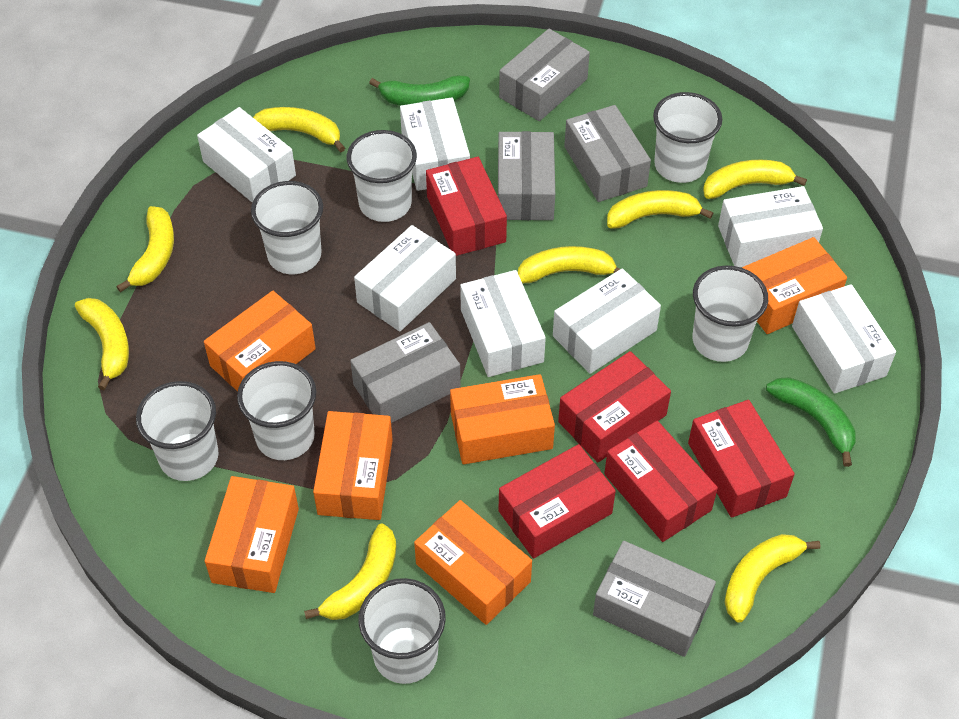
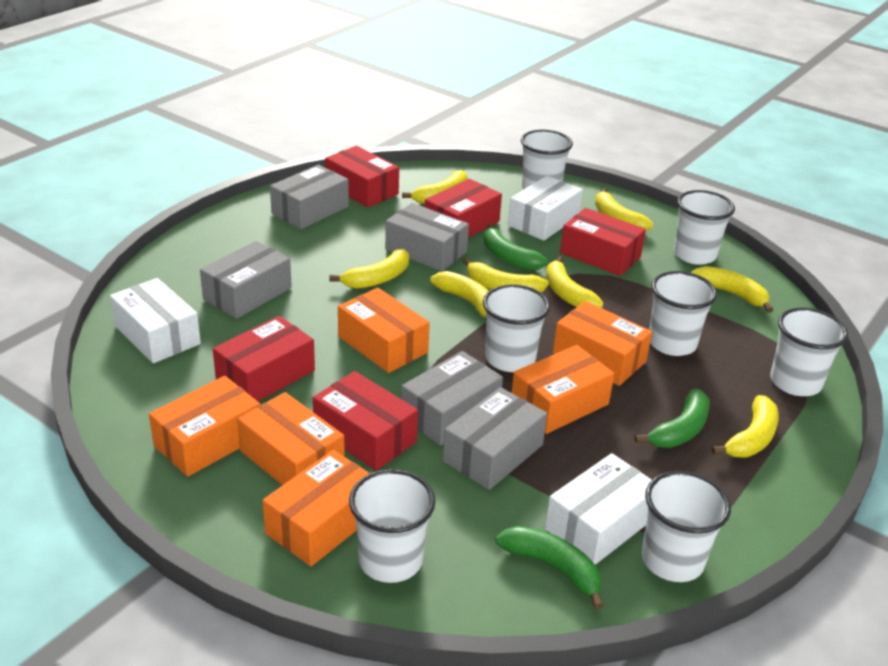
green banana: [369,75,470,106] [766,377,856,467] = 2 -> [483,223,548,270] [495,526,604,610] [635,389,710,448] = 3
white box: [197,107,296,203] [354,225,456,332] [400,97,470,191] [460,270,546,377] [553,268,661,374] [718,186,823,267] [792,284,896,394] = 7 -> [110,278,201,363] [508,175,583,241] [545,453,652,565] = 3

